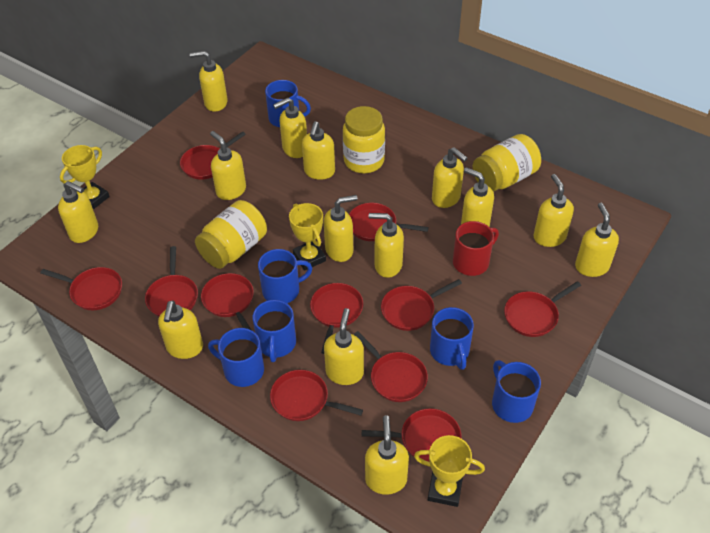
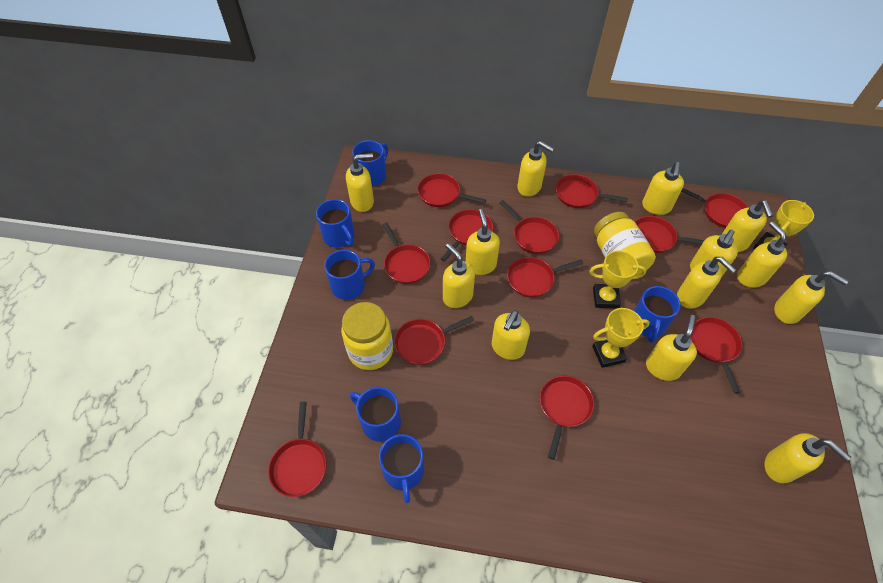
red mug: [453,221,499,276] = 1 -> none = 0
red pan: [40,267,122,310] [145,246,198,317] [180,131,246,179] [201,273,254,330] [270,370,363,421] [310,283,363,354] [349,203,428,241] [354,331,428,402] [362,408,462,462] [381,279,462,331] [504,281,581,337] = 11 -> [268,402,327,497] [383,223,430,284] [394,316,474,365] [418,173,486,207] [441,209,493,262] [500,200,559,254] [507,257,583,297] [540,376,594,460] [556,174,628,208] [635,216,705,253] [681,188,748,228] [690,317,742,394] = 12
yellow jar: [195,200,267,269] [343,106,385,173] [473,134,541,192] = 3 -> [341,302,393,370] [594,212,656,275] = 2
yellow soap dispenser: [58,181,98,243] [158,300,203,359] [190,51,228,112] [210,131,246,200] [273,97,307,158] [302,121,335,180] [324,195,357,262] [324,308,364,385] [365,415,409,495] [369,213,404,278] [432,147,468,208] [461,167,494,226] [534,174,574,247] [575,203,619,277] = 14 -> [346,153,374,212] [443,243,475,308] [466,209,500,275] [492,310,530,360] [517,141,554,197] [642,162,684,215] [646,315,697,381] [677,257,736,309] [690,230,738,277] [721,200,773,252] [737,222,787,288] [764,433,851,483] [774,271,849,324] = 13

